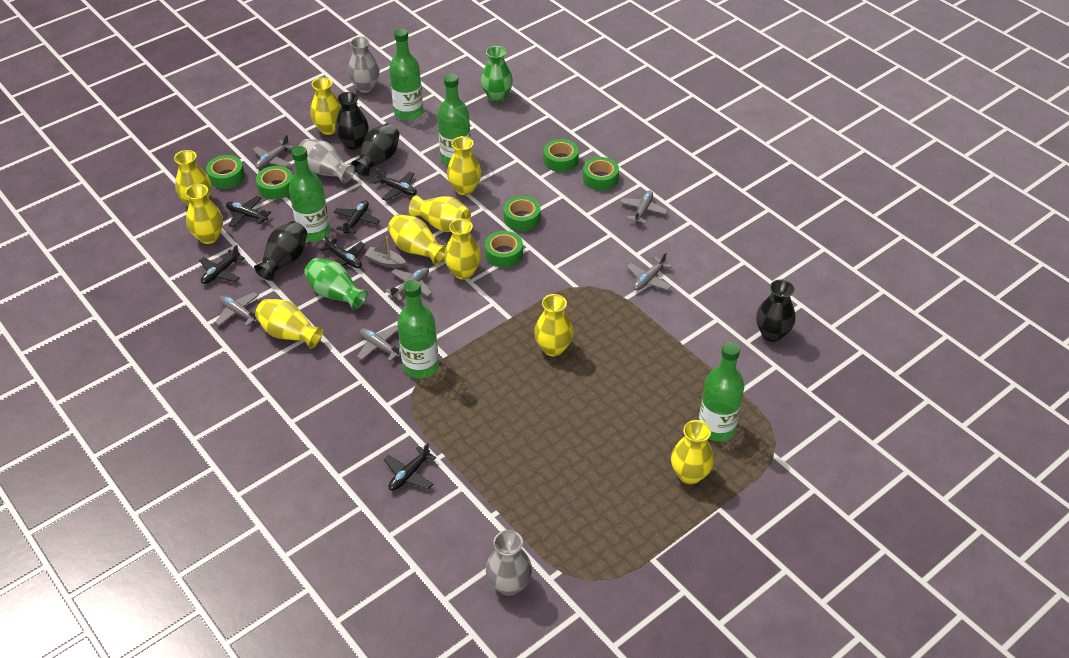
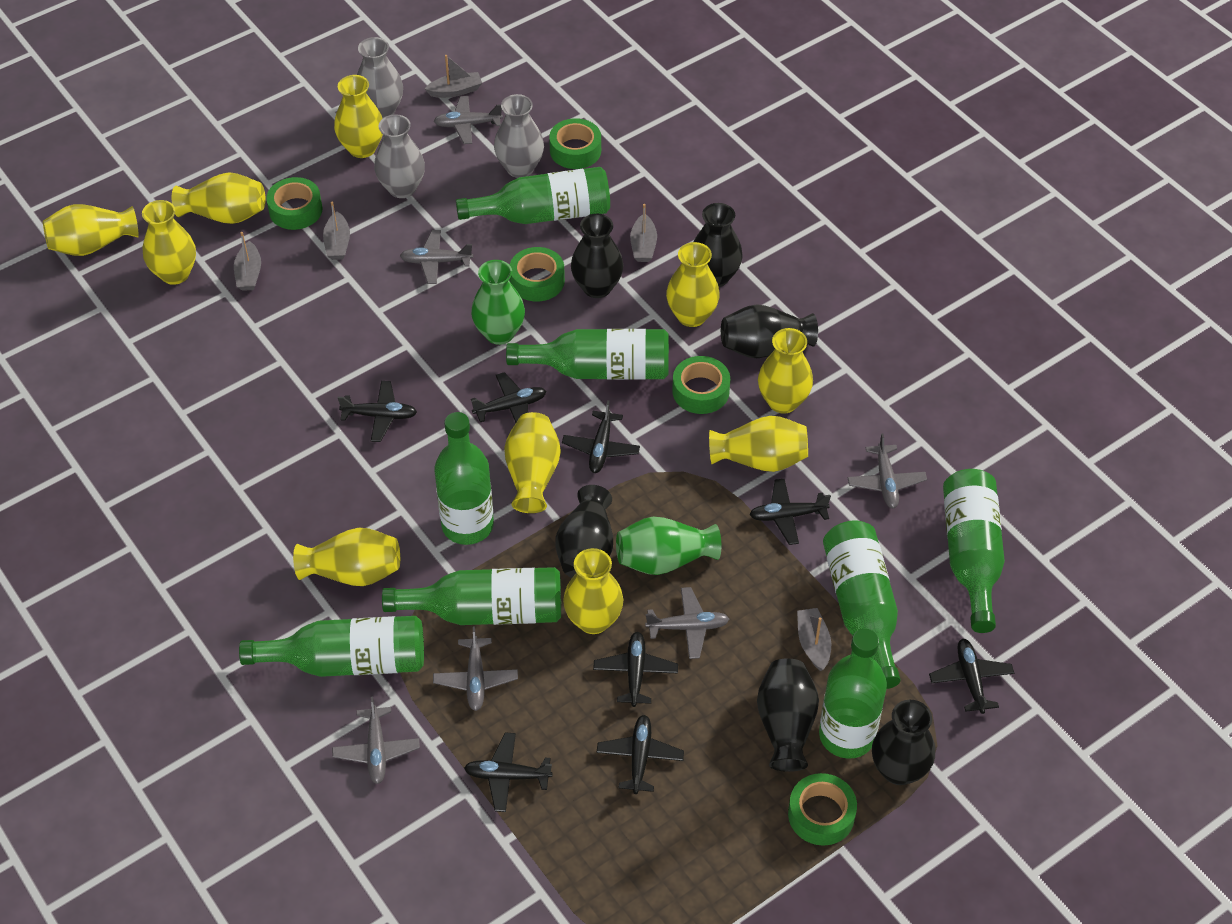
black plane: [199,245,245,284] [226,196,271,228] [320,235,365,268] [333,200,380,234] [373,168,417,201] [384,442,436,491] = 6 -> [338,381,417,442] [464,732,553,812] [471,372,546,423] [562,400,640,473] [593,632,678,707] [597,715,684,794] [749,478,831,545] [929,639,1014,714] = 8
black vase: [254,221,307,281] [335,92,369,150] [351,123,400,176] [756,280,795,342] = 4 -> [555,485,613,578] [571,213,624,298] [694,203,743,287] [721,304,818,358] [757,658,819,772] [872,700,935,785] = 6
green bottle: [289,146,330,242] [389,28,423,121] [397,280,439,378] [437,74,471,166] [699,342,744,441] = 5 -> [239,616,424,677] [382,567,561,625] [434,412,494,545] [456,167,610,224] [506,329,669,380] [819,629,887,759] [823,521,901,689] [943,469,1005,633] = 8
green tape: [206,155,245,189] [256,166,293,200] [485,231,523,268] [504,196,540,231] [543,139,579,172] [583,157,619,191] = 6 -> [266,177,322,230] [510,247,565,302] [549,118,601,169] [672,356,730,414] [788,773,857,846] = 5
grey boat: [365,236,406,268] = 1 -> [234,232,261,291] [323,202,350,260] [425,55,482,98] [630,204,657,262] [797,608,831,671] = 5

